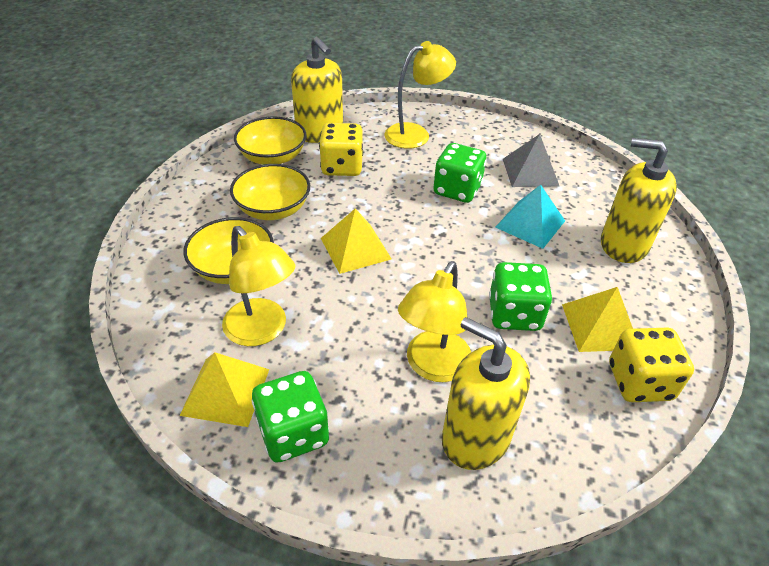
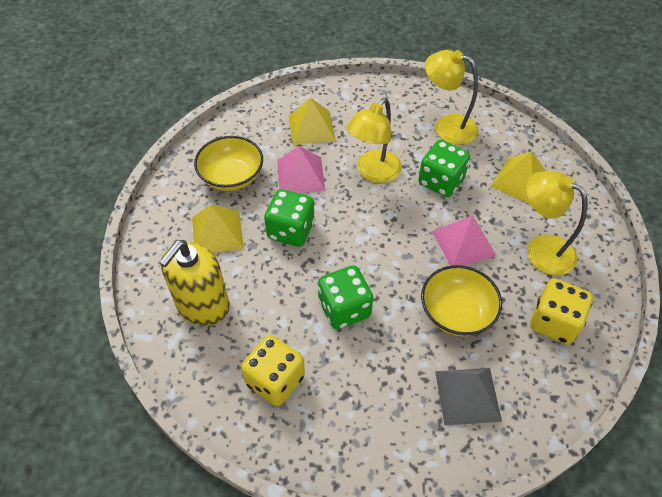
pink pyramid: none = 0 -> [277,146,325,193] [432,216,497,266] = 2
turquoise pyramid: [495,185,565,249] = 1 -> none = 0
yellow bowl: [183,217,274,284] [230,164,310,220] [234,116,307,165] = 3 -> [194,136,263,191] [421,265,502,336] = 2
yellow soap dispenser: [291,37,343,143] [442,317,530,470] [601,138,677,263] = 3 -> [159,240,230,326] = 1

